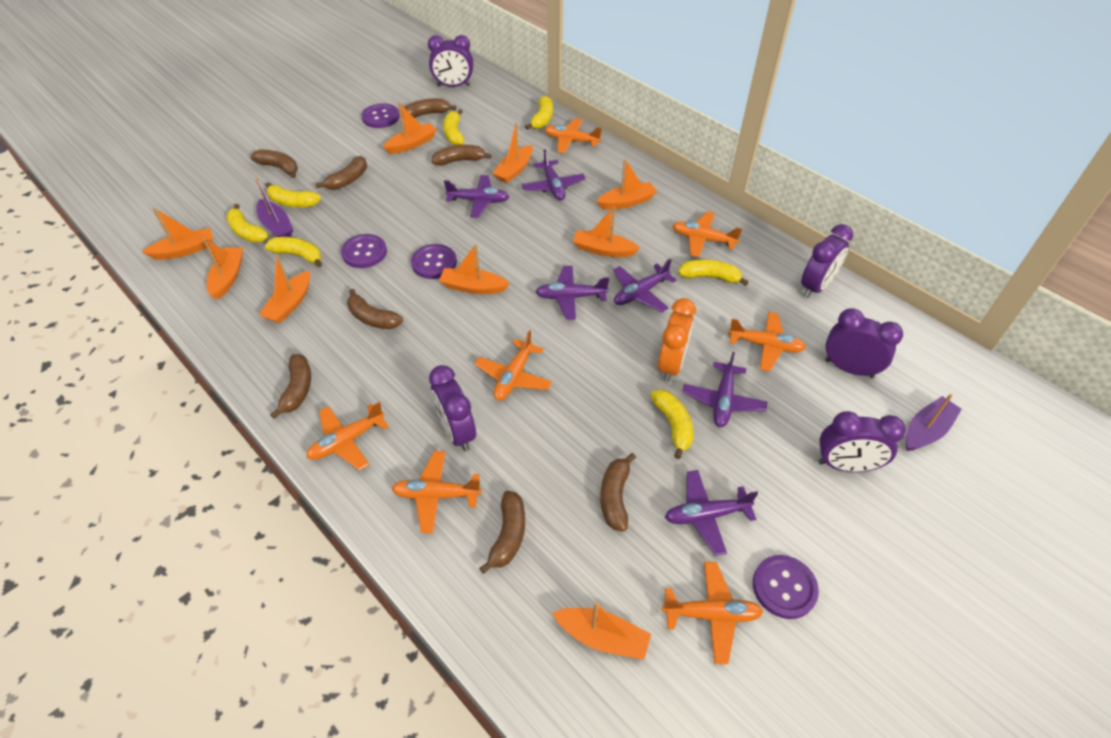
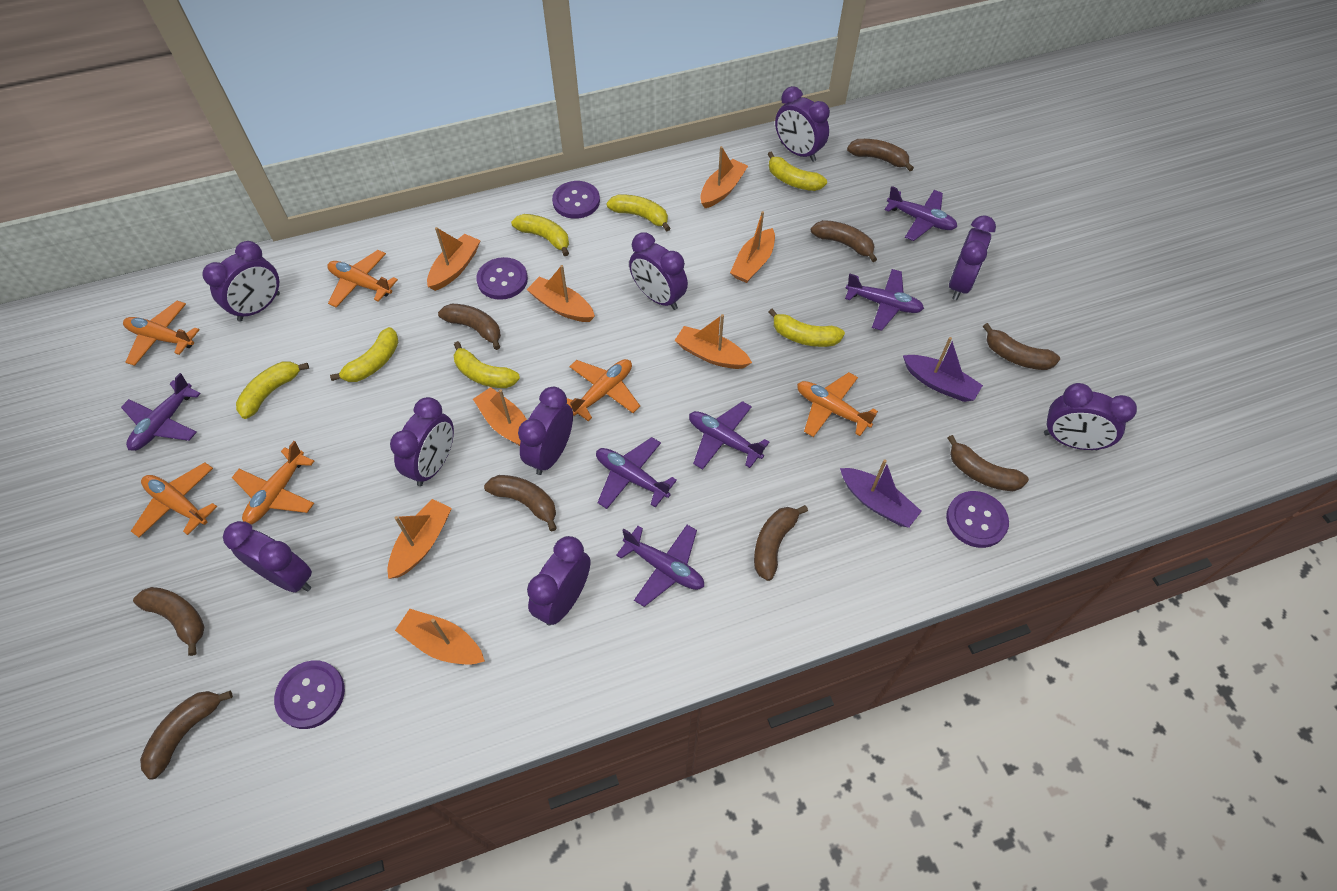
brown banana: [251,149,298,178] [270,354,311,419] [316,156,367,190] [347,289,403,329] [401,98,457,118] [432,145,492,166] [479,491,525,574] [601,453,636,532] = 8 -> [133,587,204,656] [140,690,233,779] [438,304,501,350] [484,475,557,531] [754,505,808,581] [811,220,877,262] [847,139,914,171] [948,435,1029,491] [983,323,1060,370] = 9
orange boat: [142,208,213,260] [203,238,243,300] [259,255,310,323] [383,102,437,154] [439,244,510,294] [492,123,533,183] [552,601,651,660] [573,207,640,257] [597,159,657,210] = 9 -> [387,499,452,579] [395,609,485,664] [427,227,481,291] [473,387,527,446] [527,265,595,322] [674,314,752,369] [700,146,748,208] [730,211,775,283] = 8
orange clock: [658,298,696,382] = 1 -> none = 0
orange plane: [306,402,389,470] [391,451,482,533] [474,330,552,400] [544,118,602,154] [662,562,763,664] [672,212,742,257] [728,312,806,372] = 7 -> [123,301,199,366] [131,462,217,538] [232,441,314,524] [327,250,398,308] [567,359,640,421] [797,372,878,437] = 6
purple clock: [428,35,473,87] [429,365,476,451] [801,224,853,298] [819,411,906,472] [825,308,903,378] = 5 -> [202,241,280,322] [223,521,312,592] [390,397,454,486] [518,387,573,475] [527,536,591,625] [629,232,688,310] [775,86,830,162] [949,215,996,300] [1044,383,1137,450] = 9

